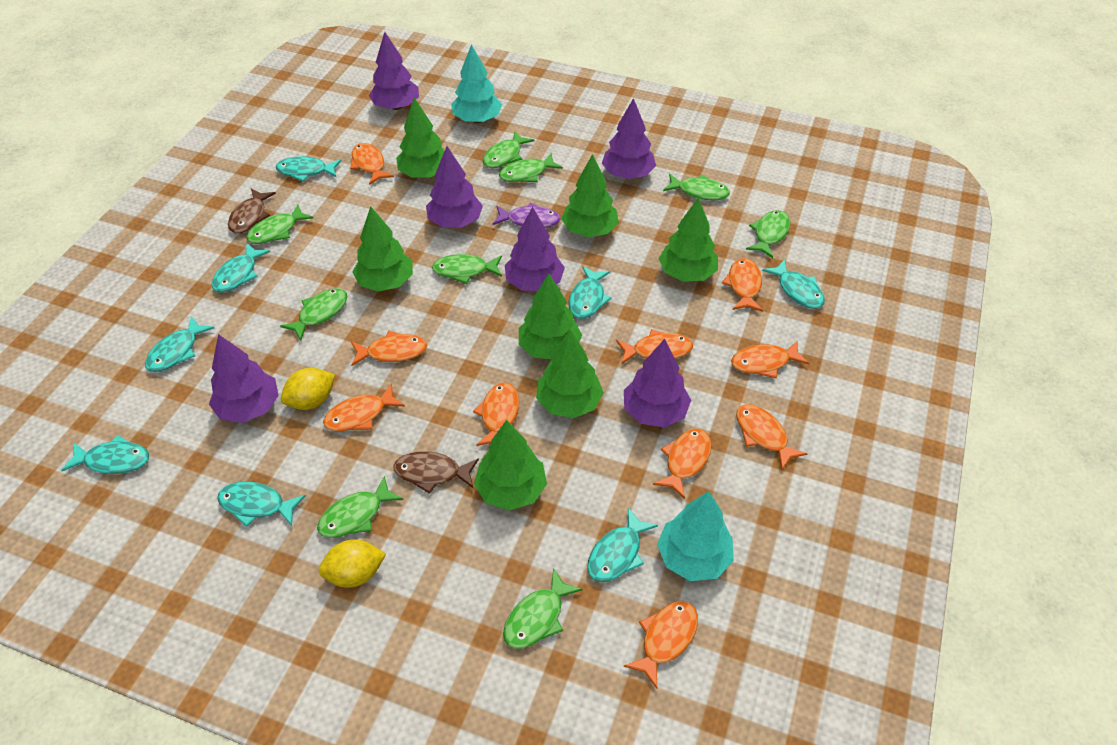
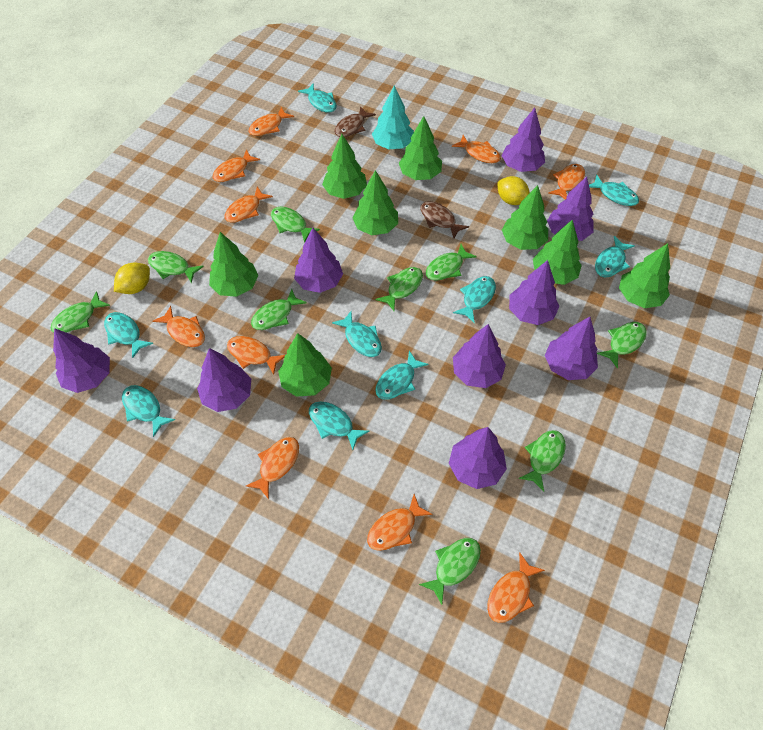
green tree: [352,206,413,292] [396,98,445,178] [474,420,547,511] [519,273,582,360] [536,330,604,418] [561,154,619,237] [658,197,718,282] = 7 -> [209,232,258,297] [278,333,332,397] [322,134,367,199] [352,170,398,235] [399,116,442,180] [502,185,548,250] [533,219,582,285] [619,243,670,308] = 8
purple fish: [493,202,561,228] = 1 -> none = 0
purple tree: [209,334,279,423] [369,32,419,110] [426,146,483,228] [505,207,565,291] [602,98,656,179] [624,339,691,427] = 6 -> [53,328,110,393] [197,348,251,412] [294,228,343,293] [449,427,507,489] [453,324,506,388] [502,108,545,172] [509,260,560,325] [545,317,598,380] [547,176,594,241] = 9
turquoise fish: [61,435,149,474] [145,317,214,372] [212,243,270,293] [217,481,306,527] [276,156,341,181] [569,266,611,319] [587,508,658,582] [762,259,825,309] = 8 -> [104,312,153,358] [122,385,175,437] [298,83,337,113] [309,401,369,450] [332,311,382,357] [375,351,429,400] [453,276,496,323] [589,174,639,206] [595,236,635,277] = 9
turquoise tree: [451,44,502,123] [657,491,734,581] = 2 -> [372,86,414,149] = 1

